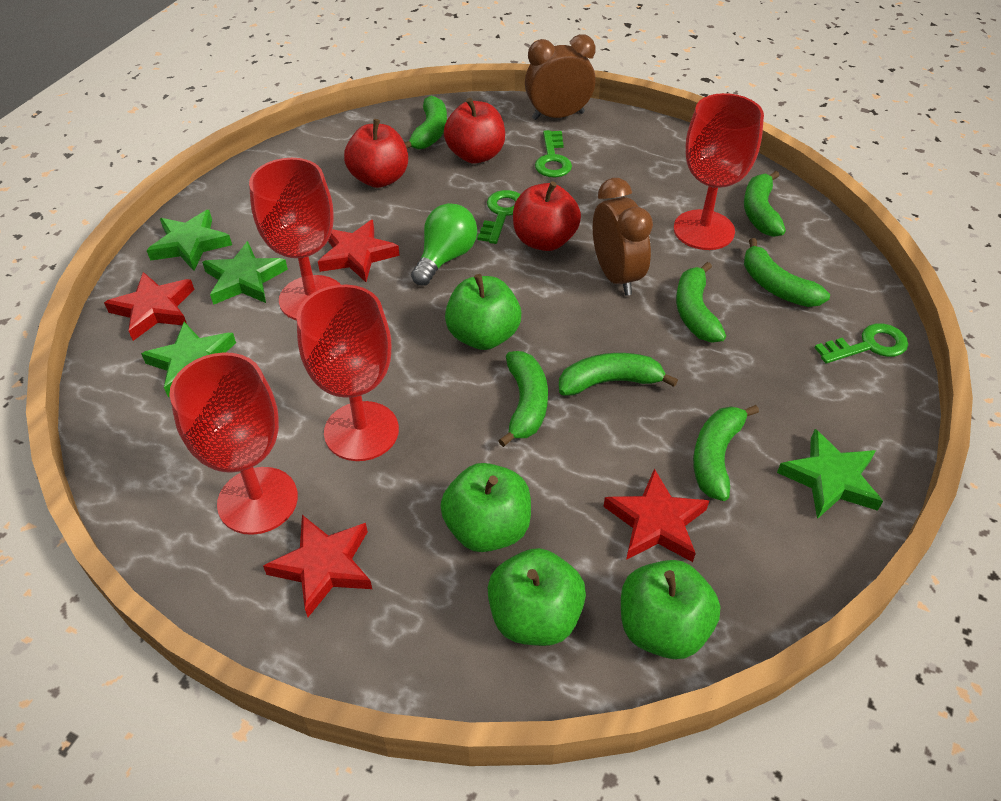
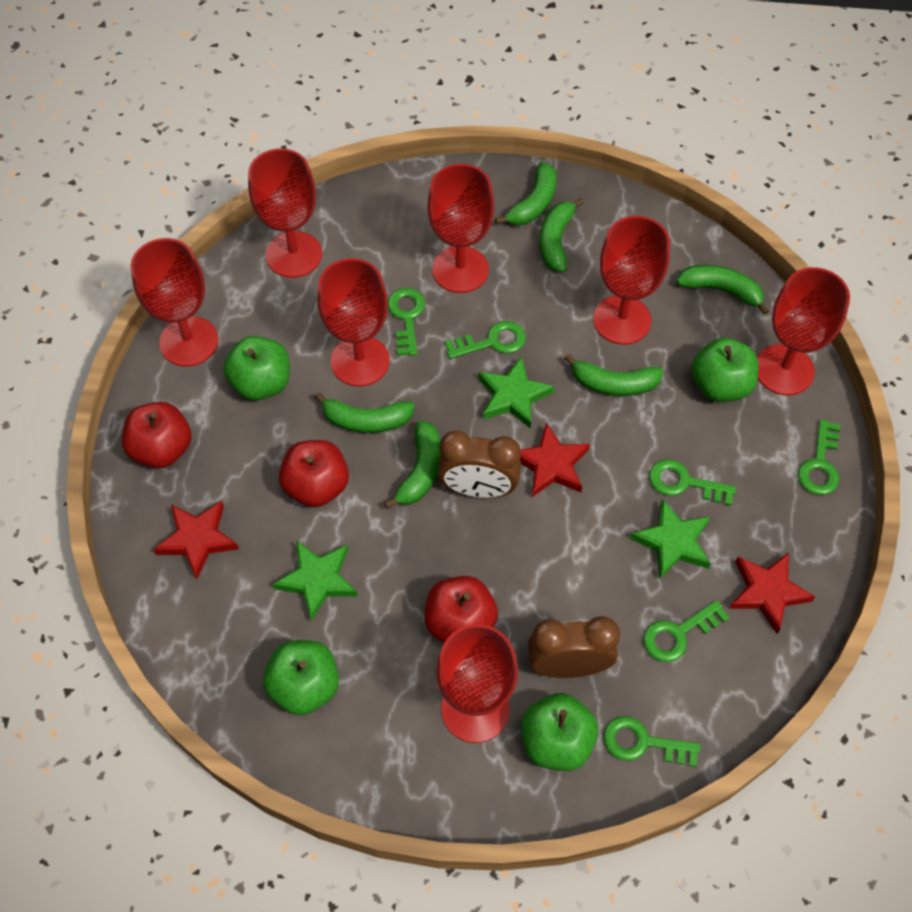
green banana: [404,96,447,149] [498,351,548,447] [559,353,678,396] [676,262,726,342] [693,405,759,501] [744,171,786,237] [744,238,830,307] = 7 -> [314,392,415,433] [384,421,440,509] [495,162,556,225] [540,198,584,272] [564,354,664,396] [676,265,769,315] = 6
green key: [477,190,521,244] [535,130,572,178] [815,323,908,364] = 3 -> [388,288,425,356] [445,321,526,359] [603,716,700,767] [643,600,729,662] [649,459,736,506] [798,419,840,495] = 6
green light bulb: [411,203,477,286] = 1 -> none = 0
green star: [141,322,236,397] [146,210,232,271] [202,241,288,305] [777,429,883,519] = 4 -> [273,540,358,622] [478,356,555,429] [630,499,711,579] = 3
red goblet: [170,352,298,535] [249,158,341,320] [296,285,399,461] [674,93,764,250] = 4 -> [130,238,218,367] [248,148,322,278] [317,258,390,386] [427,164,494,293] [436,624,518,743] [593,216,670,345] [757,267,850,395] = 7
red star: [104,272,195,341] [263,515,372,617] [318,220,400,282] [603,468,709,562] = 4 -> [153,501,239,579] [520,422,590,497] [729,552,816,634] = 3

